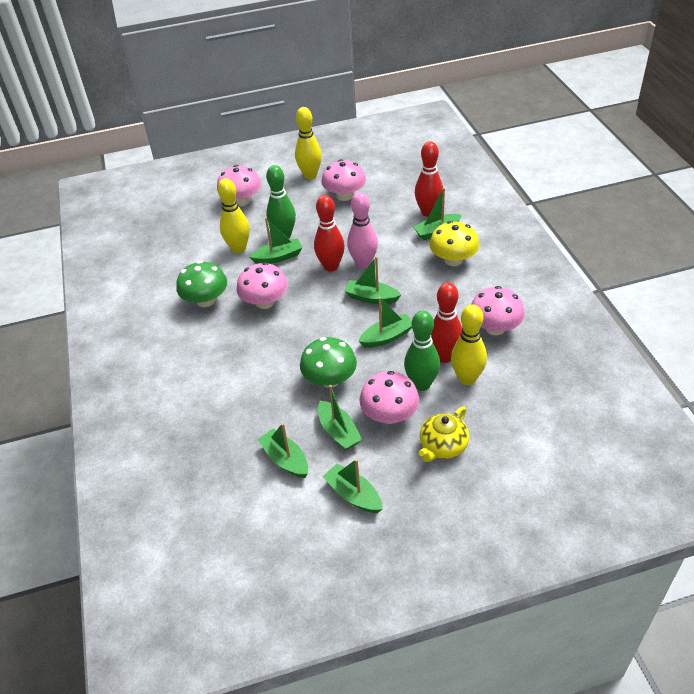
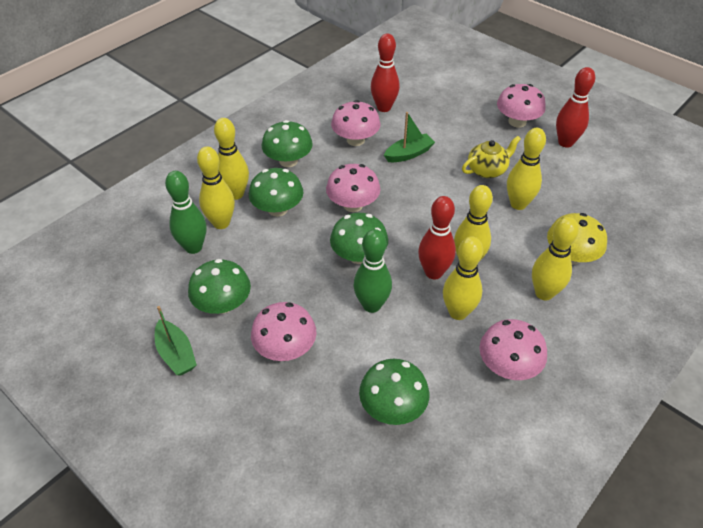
green boat: [250,217,303,264] [258,423,308,478] [318,385,362,450] [322,459,383,513] [345,256,401,304] [358,297,412,348] [413,188,462,240] = 7 -> [155,306,197,376] [384,112,435,162] = 2
green mushroom: [176,261,227,307] [300,337,357,388] = 2 -> [188,259,251,314] [249,168,303,217] [262,120,313,167] [330,213,388,264] [359,359,430,425] = 5
pink bowling pin: [347,192,378,269] = 1 -> none = 0
yellow bowling pin: [218,178,250,253] [295,107,322,179] [451,304,487,385] = 3 -> [197,146,235,229] [214,118,249,200] [443,237,483,320] [454,185,493,262] [507,128,546,210] [532,217,579,301] = 6

